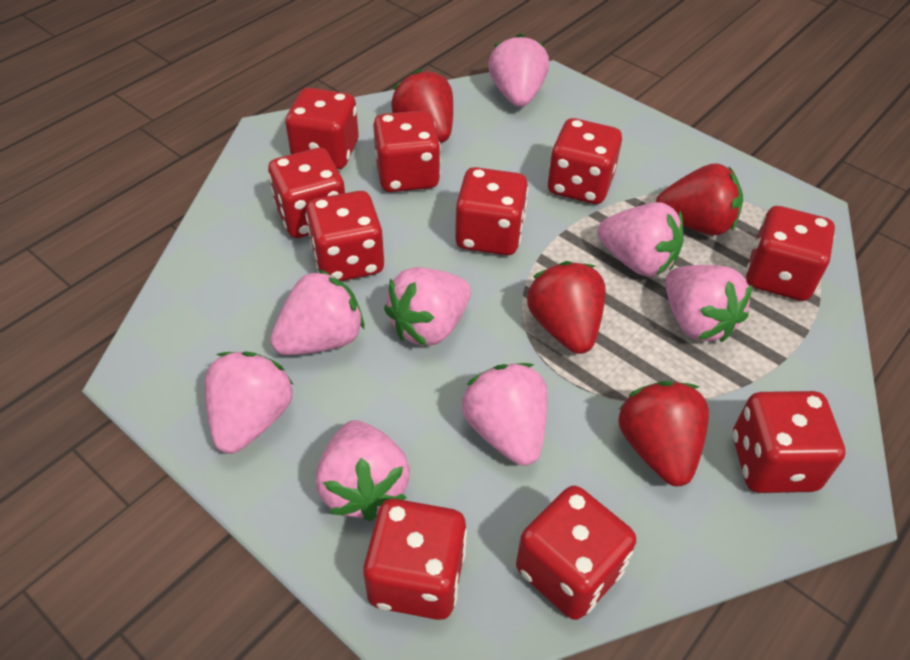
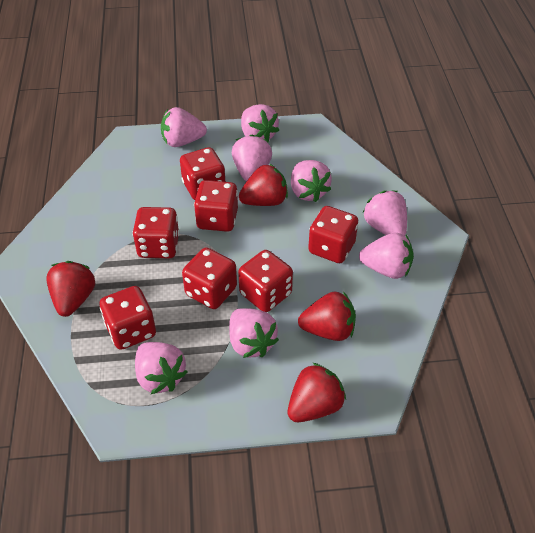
red dice: [268,148,345,238] [286,88,359,169] [306,191,384,281] [363,499,467,620] [373,110,441,192] [455,167,528,255] [516,486,636,620] [547,118,622,204] [733,391,845,493] [746,206,835,301] = 10 -> [100,286,156,350] [132,207,179,259] [180,147,225,200] [182,247,237,309] [194,180,238,232] [238,250,293,312] [308,206,358,263] = 7

